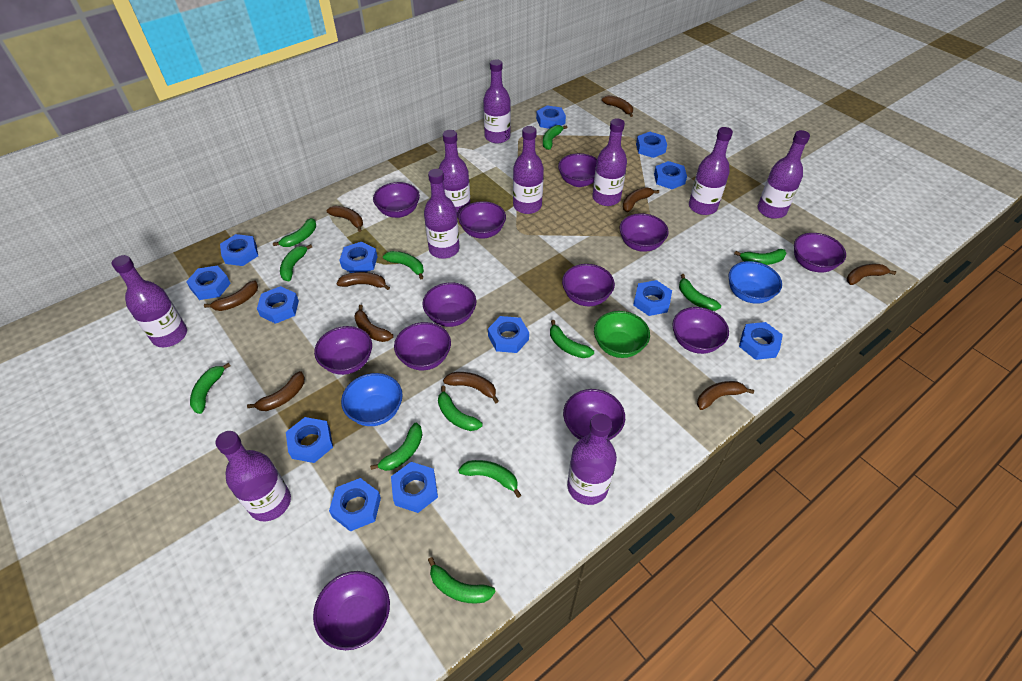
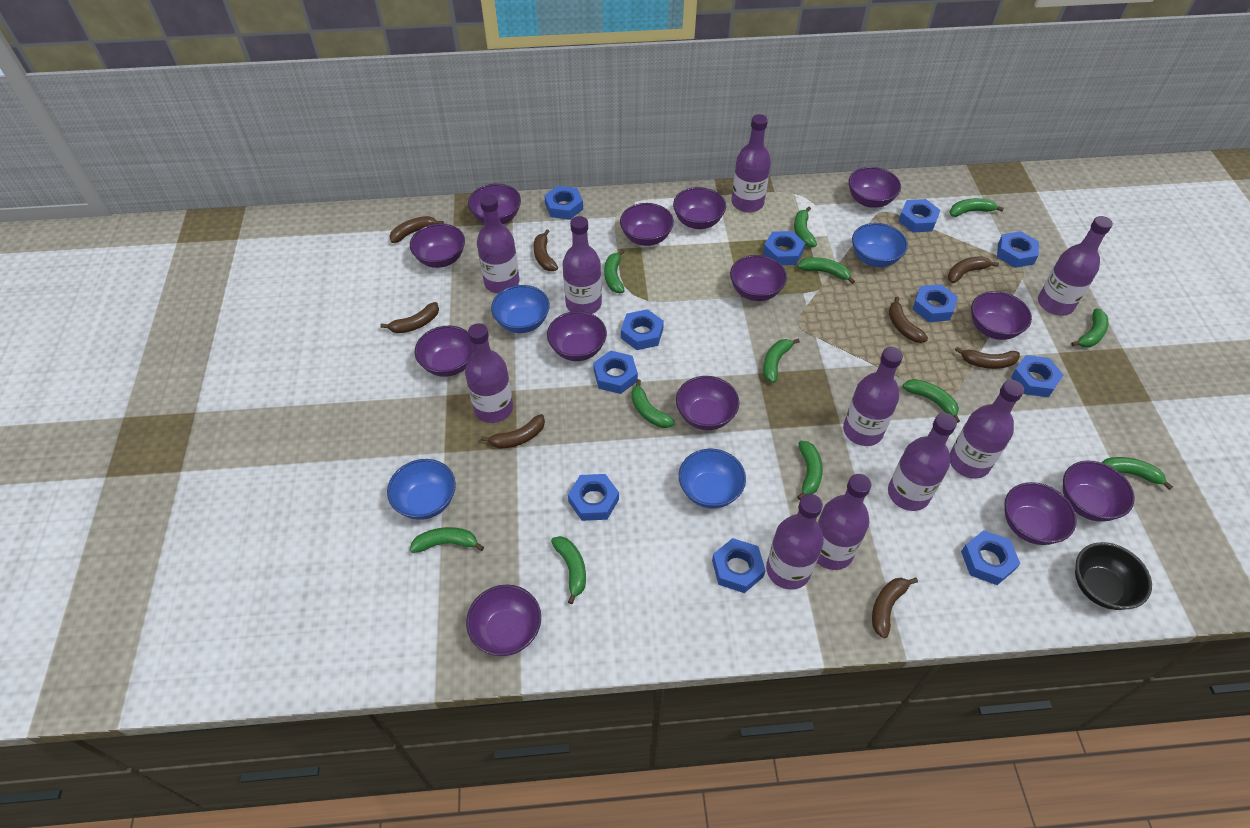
black bowl: none = 0 -> [1075,542,1152,610] = 1
blue bowl: [341,373,403,426] [728,261,782,304] = 2 -> [387,459,456,520] [491,285,550,333] [679,449,746,509] [852,223,908,267] = 4
blue nut: [186,265,231,300] [220,234,258,266] [257,286,299,324] [286,417,333,463] [329,478,381,531] [340,242,378,273] [391,462,438,513] [488,316,529,353] [536,105,566,129] [633,280,672,316] [636,132,667,158] [654,161,687,189] [739,322,783,360] = 13 -> [544,186,583,220] [568,474,619,521] [594,350,638,394] [621,309,664,350] [712,538,766,593] [763,231,805,265] [899,199,940,232] [913,284,958,322] [961,530,1020,585] [997,231,1039,268] [1011,355,1064,397] = 11
brown banana: [204,280,258,311] [247,371,305,411] [327,206,363,232] [336,272,390,290] [354,305,393,342] [443,372,499,403] [602,95,633,117] [623,187,659,212] [697,381,754,410] [847,264,896,285] = 10 -> [380,302,439,333] [390,216,444,243] [481,414,545,449] [534,229,558,271] [872,578,918,638] [889,297,928,343] [948,256,999,283] [955,347,1020,369] = 8
green bowl: [594,311,650,358] = 1 -> none = 0
purple bowl: [313,571,390,650] [314,326,372,375] [373,182,420,218] [394,322,451,370] [422,282,476,327] [458,201,506,239] [558,153,597,187] [562,264,615,306] [563,389,625,440] [619,213,669,252] [672,307,729,354] [794,233,846,272] = 12 -> [410,223,465,268] [415,326,473,377] [466,585,541,656] [468,184,521,224] [547,311,607,361] [620,203,674,246] [673,187,726,229] [676,376,739,430] [730,255,787,301] [849,167,901,208] [971,291,1032,340] [1004,482,1077,545] [1063,461,1135,521] = 13

